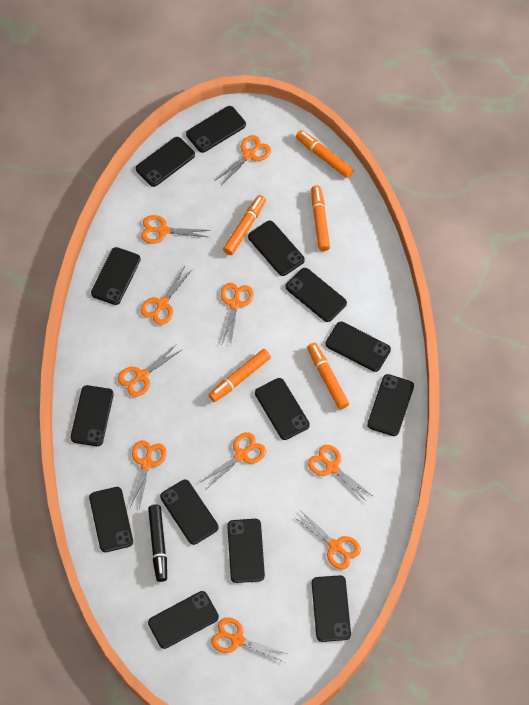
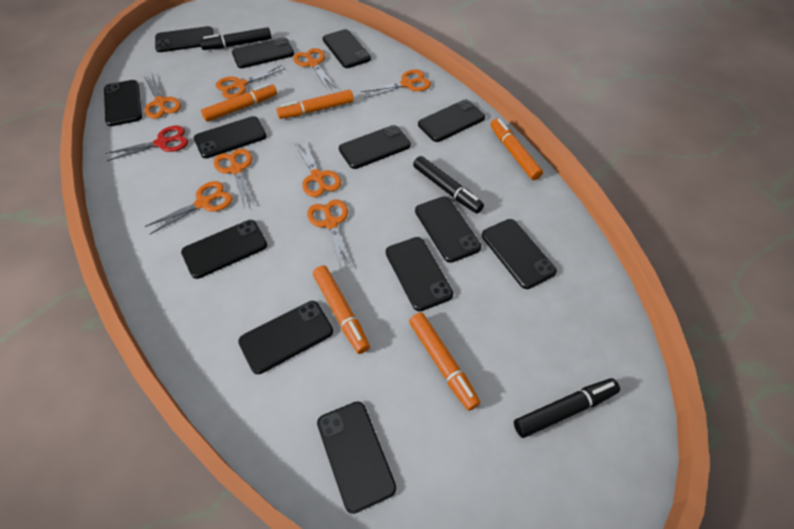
black marker: [148,505,167,582] = 1 -> [200,27,272,50] [413,156,484,213] [514,378,620,438] = 3
black phone: [71,385,114,446] [89,487,133,552] [91,247,141,305] [136,137,195,187] [148,591,219,649] [160,480,218,545] [186,106,246,153] [227,519,265,583] [248,221,305,276] [255,378,310,440] [286,268,347,322] [312,575,351,642] [326,322,391,372] [367,374,414,436] = 14 -> [104,80,142,126] [155,26,214,52] [181,220,267,279] [194,116,267,158] [232,37,294,68] [238,301,333,374] [317,401,396,514] [323,29,371,68] [339,125,411,169] [386,237,453,311] [415,196,481,263] [418,100,485,142] [482,219,557,289] = 13
orange scissors: [118,344,183,397] [130,440,167,509] [140,266,192,325] [141,215,210,244] [201,432,266,488] [212,617,288,663] [216,135,271,185] [221,283,254,346] [294,510,361,569] [308,445,373,502] = 10 -> [144,74,181,119] [144,181,233,234] [214,149,255,209] [216,65,285,99] [293,48,336,90] [294,140,341,197] [307,199,353,269] [361,69,431,98] = 8
red scissors: none = 0 -> [105,126,188,161] = 1

